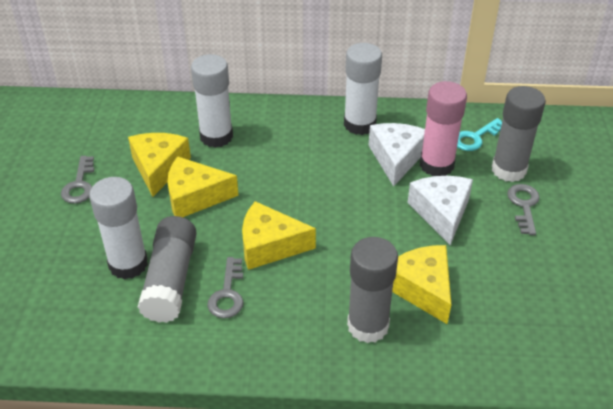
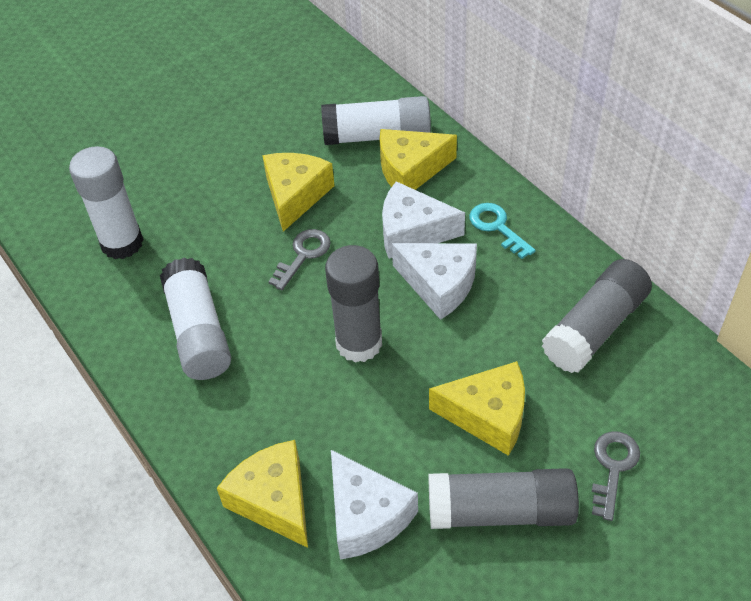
grey key: [61,156,94,203] [207,257,243,318] [507,184,540,235] = 3 -> [268,229,331,290] [592,431,640,521] = 2
pink glue stick: [420,81,467,176] = 1 -> none = 0
white cheese: [368,123,425,187] [407,176,473,246] = 2 -> [331,450,418,560] [382,181,465,259] [392,243,477,320] = 3

